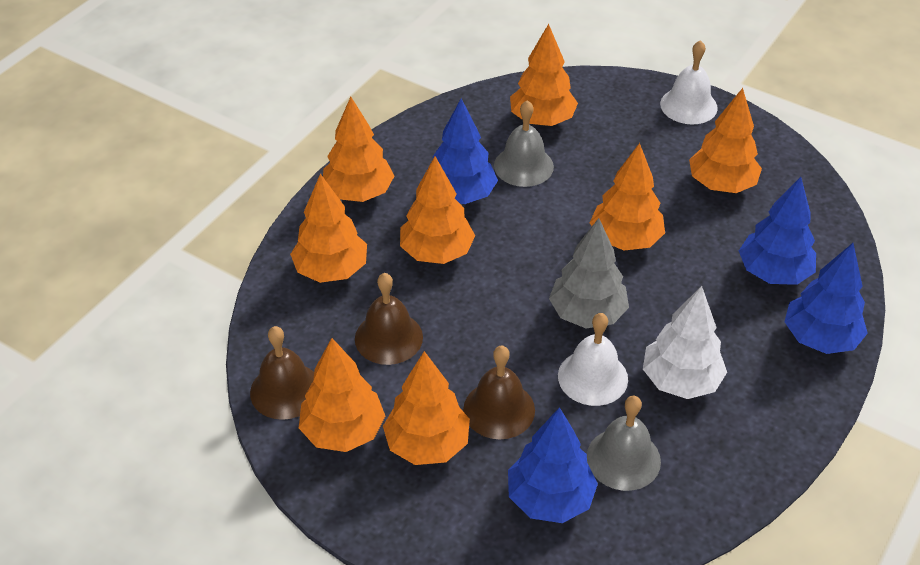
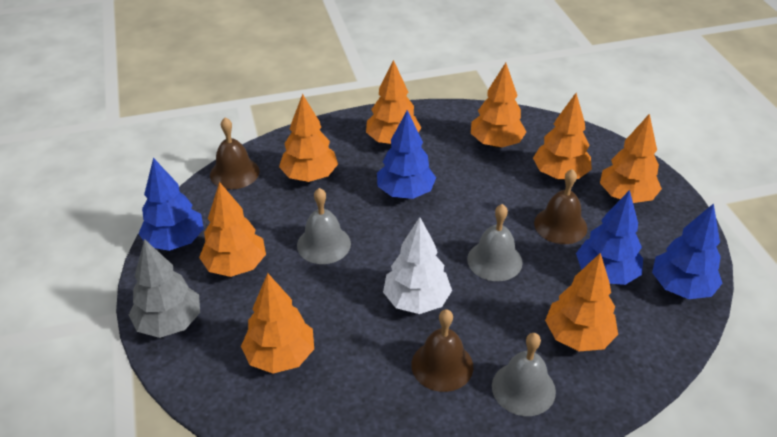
grey bell: [494,100,554,187] [587,396,661,491] = 2 -> [297,188,351,264] [467,204,523,281] [492,333,556,416] = 3
white bell: [558,313,628,406] [660,40,718,124] = 2 -> none = 0

